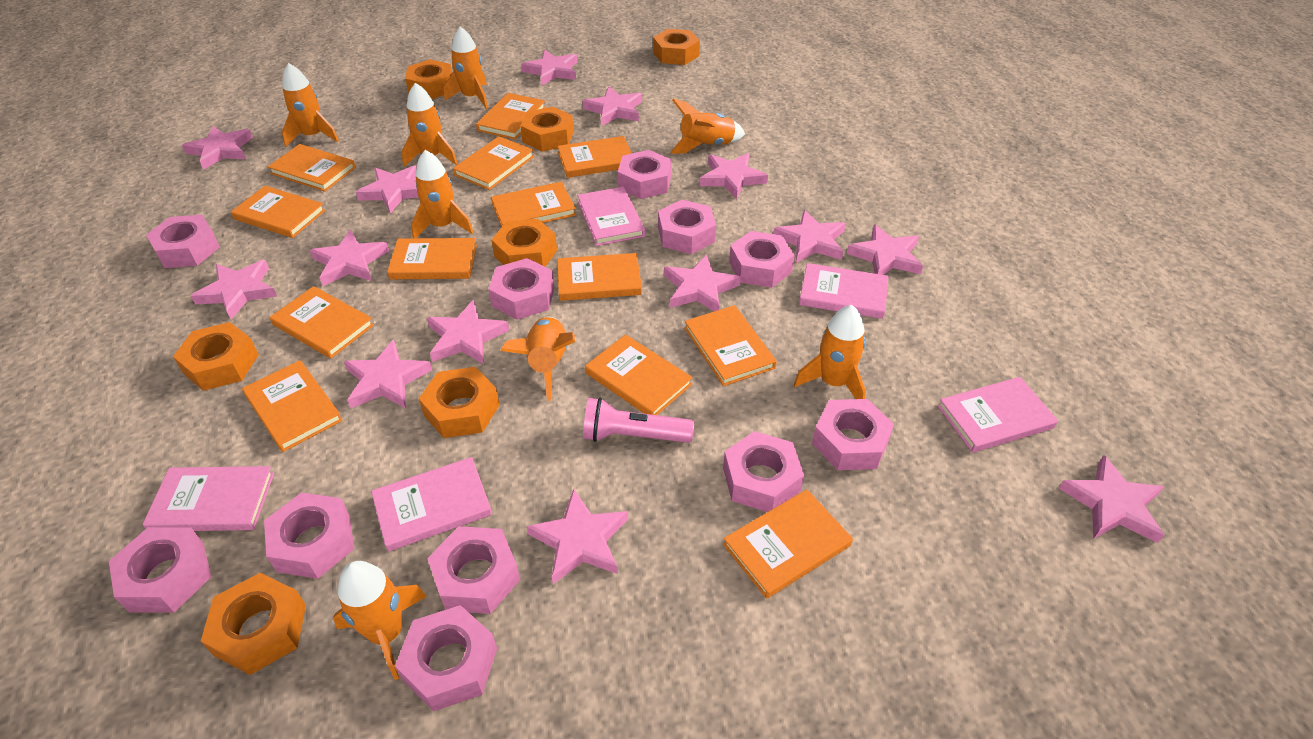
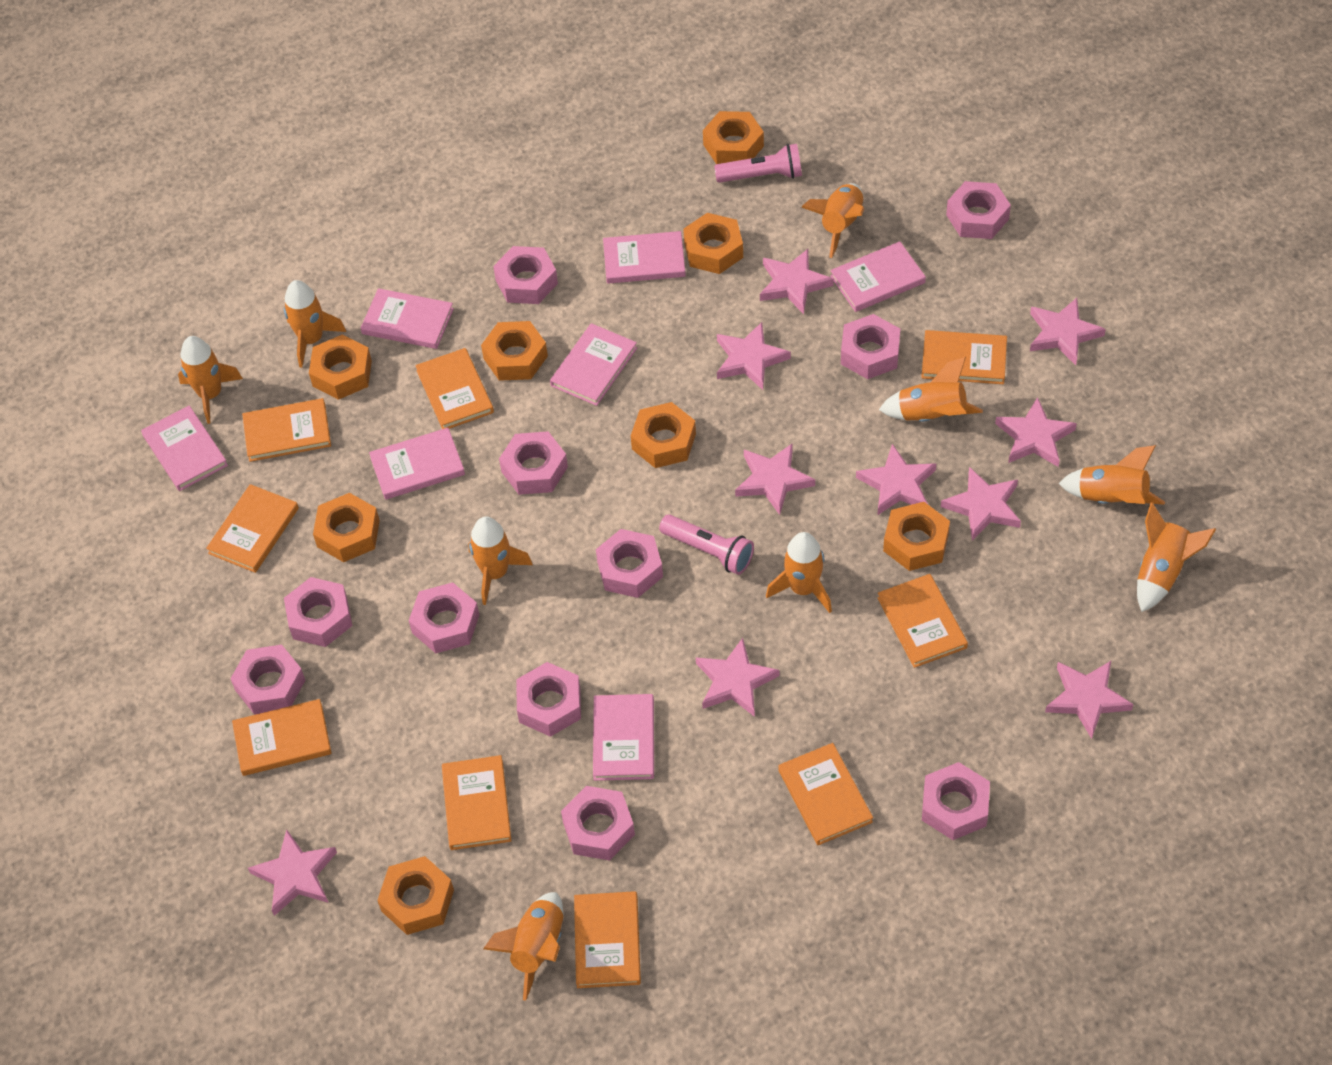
orange book: [231,186,325,238] [242,360,343,452] [268,144,356,192] [269,286,374,359] [387,238,477,279] [453,136,534,190] [476,93,546,140] [491,182,576,227] [557,136,632,178] [557,253,642,301] [585,334,693,415] [684,305,777,386] [723,489,853,599] = 13 -> [206,484,299,573] [232,699,332,776] [242,398,331,462] [415,348,494,429] [442,755,511,850] [574,891,641,988] [778,743,873,845] [877,574,968,668] [921,330,1007,384] = 9
orange nut: [173,322,259,391] [201,573,306,675] [405,59,452,99] [419,367,500,438] [491,219,557,267] [520,107,574,152] [653,29,700,65] = 7 -> [309,334,372,400] [313,493,380,562] [377,856,454,935] [481,321,548,381] [631,402,696,468] [683,213,743,274] [703,111,764,164] [883,502,950,571] = 8
orange rocket: [282,63,339,147] [333,561,427,680] [402,83,458,167] [411,150,473,238] [444,27,488,109] [500,317,575,401] [670,98,745,154] [794,305,866,399] = 8 -> [178,336,243,424] [284,280,346,368] [468,517,533,605] [483,892,563,1001] [766,532,832,613] [801,183,865,258] [879,357,983,422] [1058,445,1165,505] [1137,502,1216,612] = 9
pink book: [142,466,274,531] [371,457,492,552] [577,187,645,246] [799,263,889,319] [938,377,1058,453] = 5 -> [141,405,228,491] [361,288,454,349] [369,428,465,500] [550,323,637,406] [593,694,654,781] [603,231,686,284] [830,241,926,312] = 7
pink flashlight: [583,397,694,443] = 1 -> [659,514,754,575] [714,144,802,183] = 2
pink star: [182,126,253,170] [191,260,277,319] [310,230,389,286] [344,339,432,408] [356,165,418,213] [427,300,509,364] [521,50,577,86] [527,489,628,584] [583,86,642,126] [664,254,741,311] [700,153,768,199] [773,210,846,263] [847,224,923,275] [1059,455,1164,543] = 14 -> [248,829,337,916] [696,638,779,717] [717,322,791,390] [735,443,815,515] [760,249,834,314] [856,444,936,516] [941,467,1021,541] [995,397,1077,467] [1030,298,1106,365] [1045,661,1133,739] = 10

